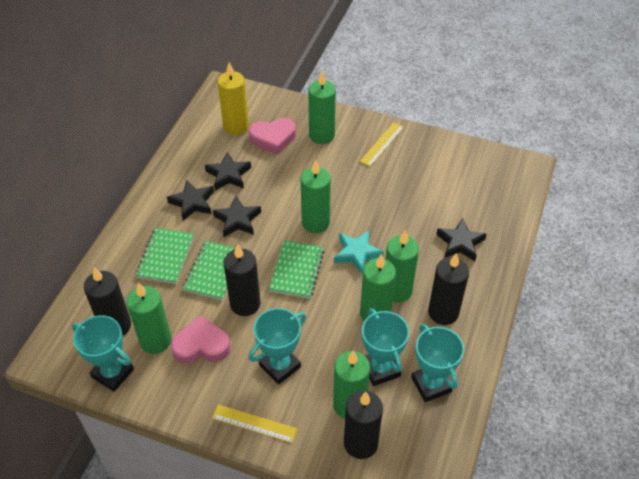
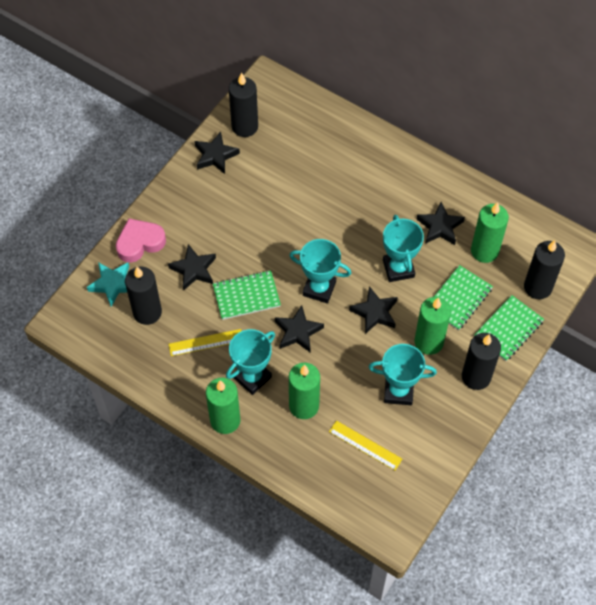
black star: [167,179,214,221] [205,152,251,190] [213,196,261,237] [436,218,487,261] = 4 -> [168,244,216,290] [195,132,240,174] [275,305,324,352] [349,286,398,334] [417,202,465,245] = 5
green candle: [127,283,172,354] [301,160,331,233] [308,71,336,144] [333,351,370,419] [360,254,396,321] [385,230,419,303] = 6 -> [206,378,240,434] [289,363,320,419] [415,297,451,355] [471,202,509,263] = 4
pink heart: [171,316,231,364] [249,118,296,155] = 2 -> [116,218,166,263] = 1
yellow candle: [218,62,249,135] = 1 -> none = 0

